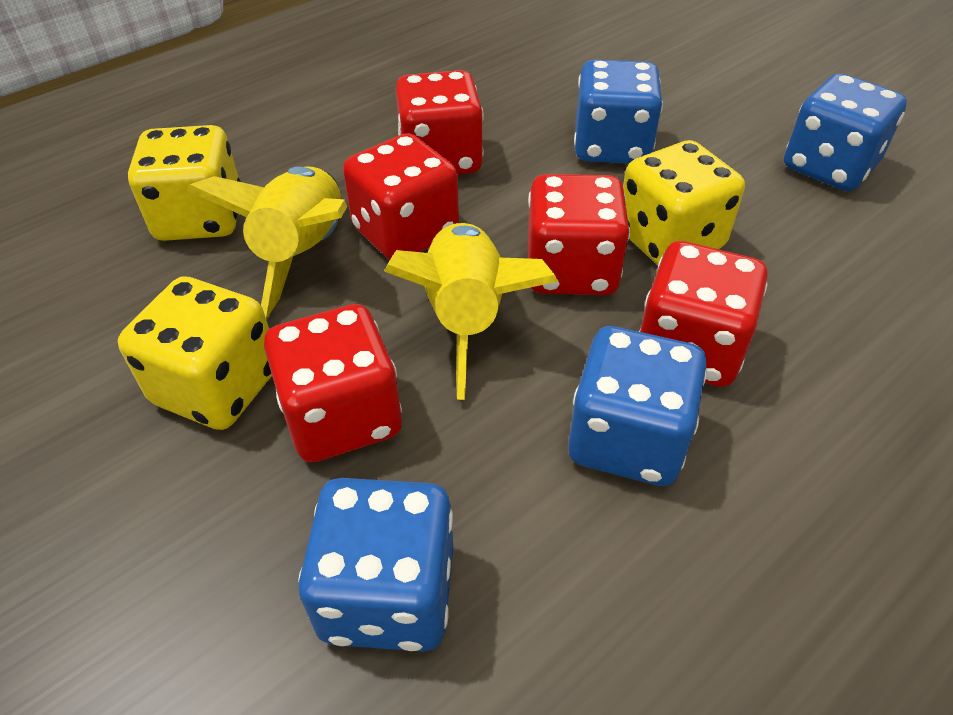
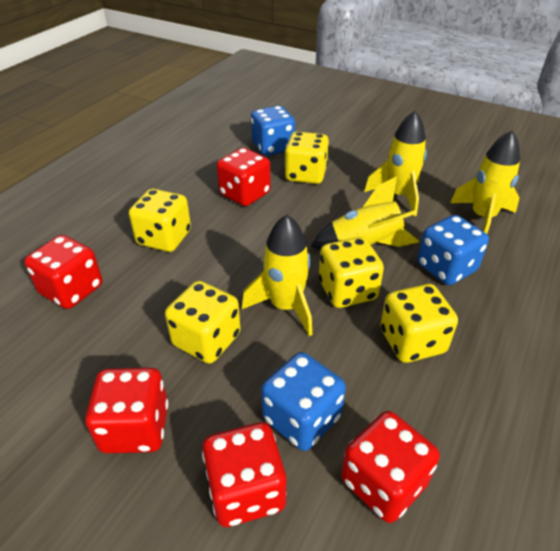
blue dice: [298,478,453,652] [568,326,707,486] [574,59,663,164] [784,73,907,191] = 4 -> [251,106,295,156] [261,352,346,451] [417,215,489,285] = 3
yellow dice: [118,276,272,430] [128,125,241,241] [623,140,745,265] = 3 -> [129,189,191,252] [165,281,241,364] [285,131,329,184] [319,237,384,308] [380,284,458,363] = 5
yellow rocket: [187,166,348,319] [384,223,558,400] = 2 -> [242,214,312,336] [310,176,419,250] [364,111,427,216] [450,130,520,234] = 4

